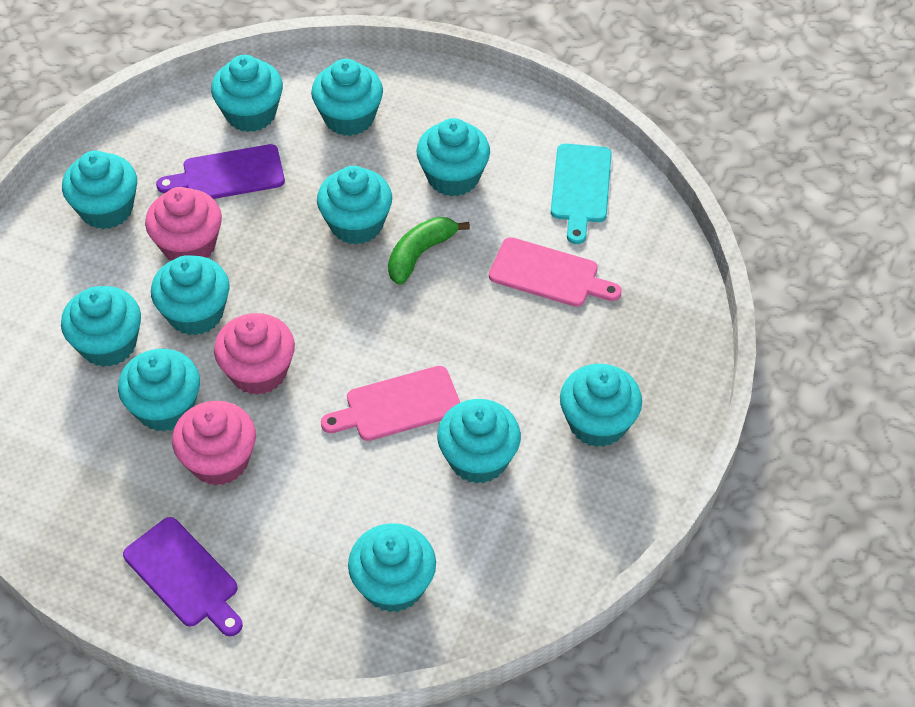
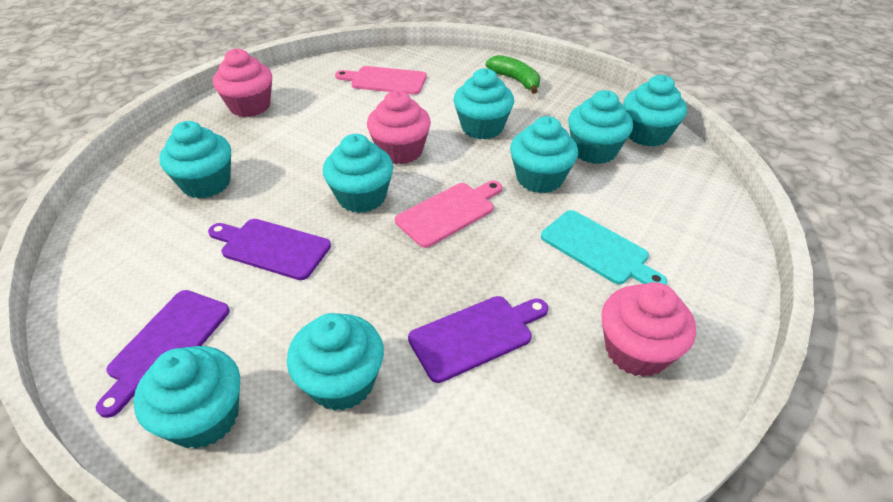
purple cutting board: [123,517,243,636] [156,144,285,199] = 2 -> [96,290,230,418] [208,219,331,280] [408,296,548,383] = 3
turquoise cupcake: [61,286,141,367] [62,151,137,229] [118,349,200,432] [151,255,230,336] [211,55,283,132] [311,59,383,136] [317,166,392,245] [348,523,436,612] [416,118,490,196] [437,399,521,484] [560,364,642,447] = 11 -> [133,346,240,449] [159,121,231,199] [287,313,384,411] [323,134,393,213] [454,68,514,139] [510,116,578,193] [568,90,633,164] [623,75,687,147] = 8

